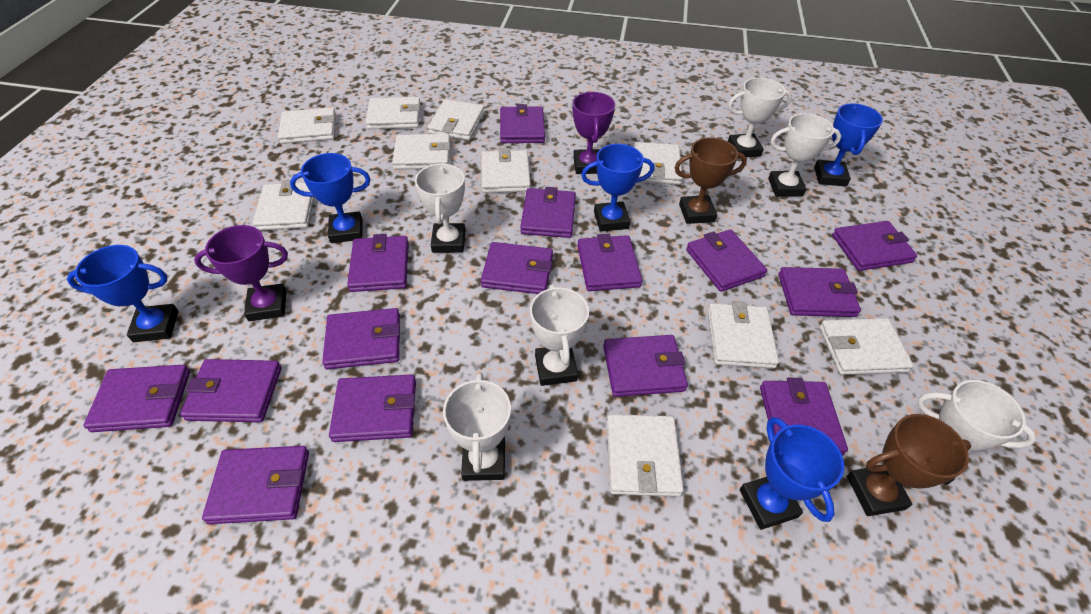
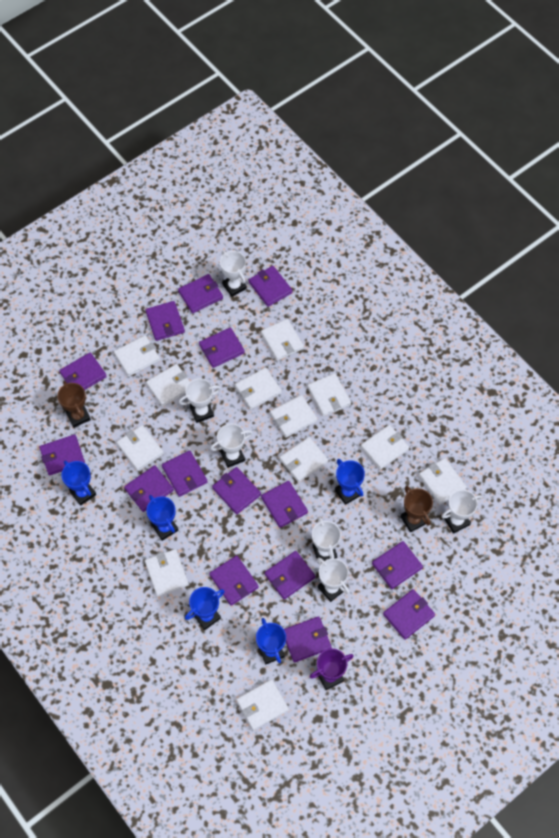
purple trophy: [194,225,288,321] [573,92,615,174] = 2 -> [310,648,354,690] = 1
white wallet: [252,180,314,231] [278,107,336,144] [365,97,421,129] [392,134,451,170] [427,99,485,140] [481,148,531,193] [607,414,684,497] [634,142,683,185] [708,301,779,369] [819,318,914,375] = 10 -> [114,335,160,376] [117,425,164,471] [145,549,189,596] [146,364,190,407] [235,367,282,410] [236,679,289,731] [261,319,304,361] [270,395,317,438] [279,437,328,482] [307,373,351,416] [360,425,409,470] [419,458,467,505] = 12

